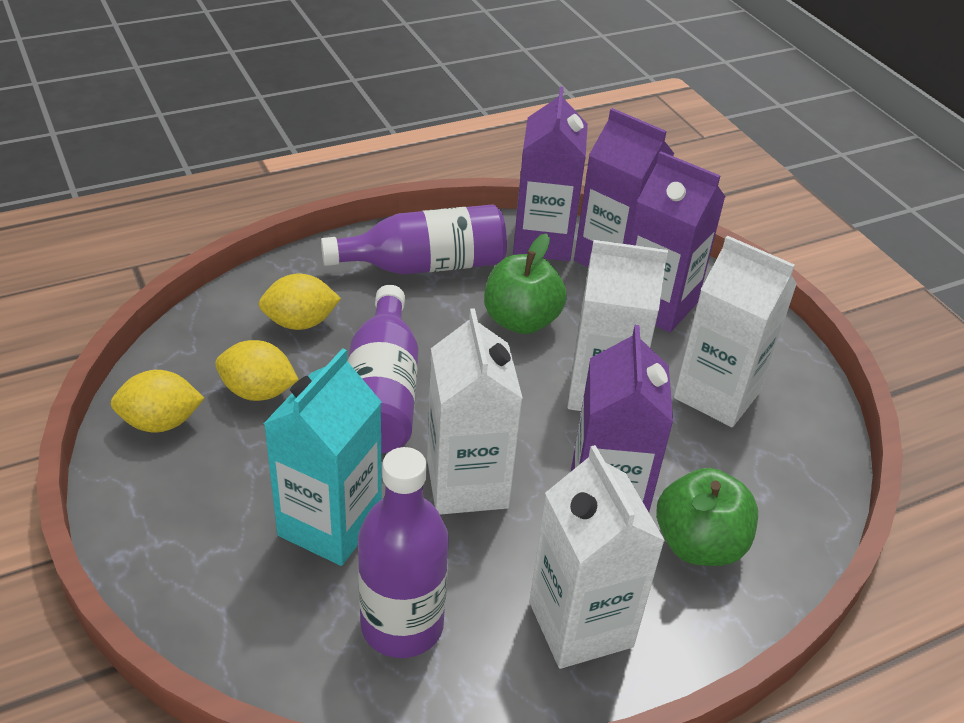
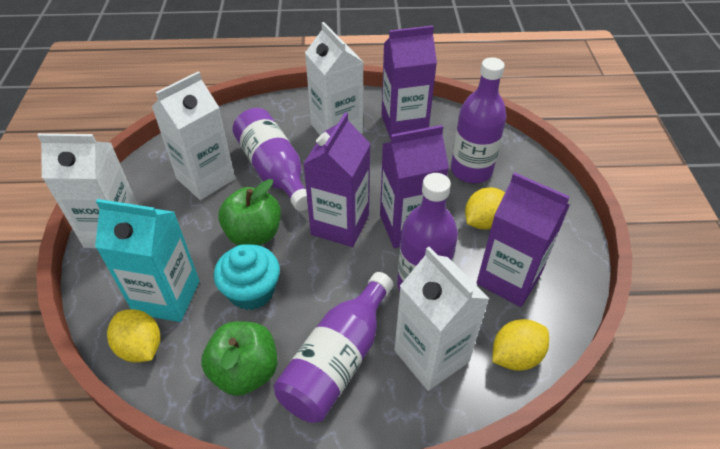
purple bottle: [321,204,507,275] [348,285,418,454] [358,447,449,658] = 3 -> [232,108,308,211] [274,272,393,423] [397,173,458,291] [451,57,507,183] = 4
turquoise cupcake: none = 0 -> [214,244,280,310] = 1

